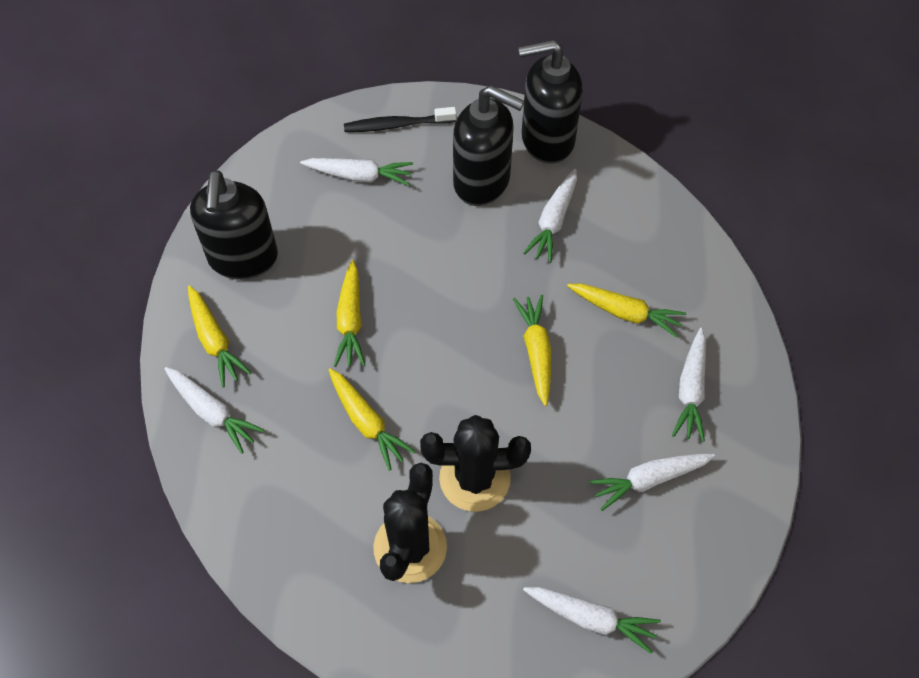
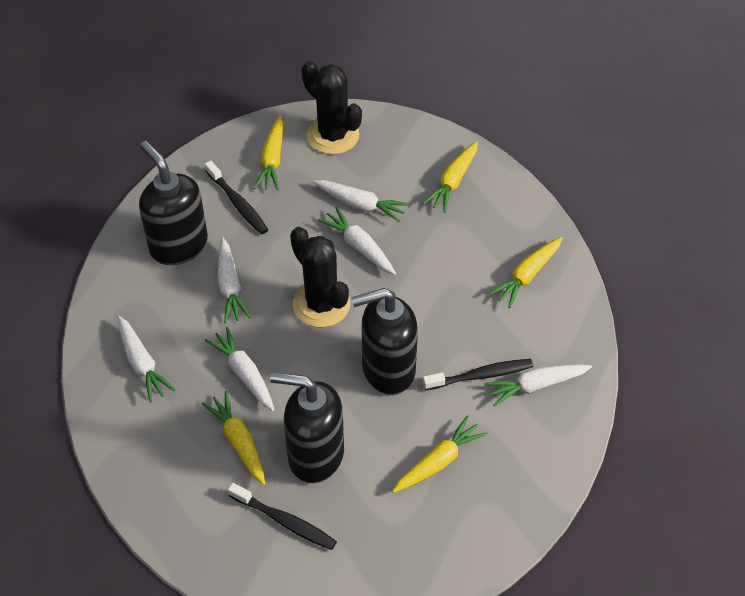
black toothbrush: [344,107,457,132] = 1 -> [205,160,268,234] [228,483,337,550] [423,359,533,390] = 3

